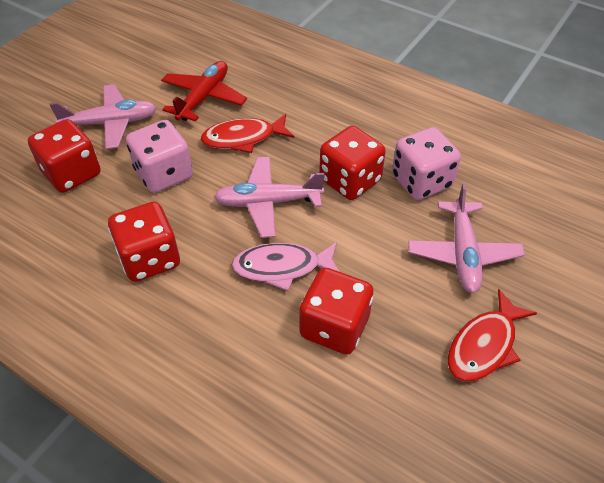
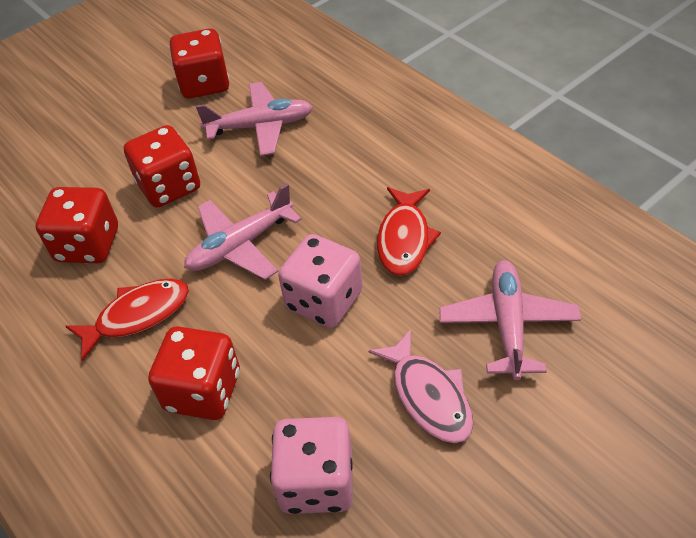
red plane: [161,61,247,121] = 1 -> none = 0

